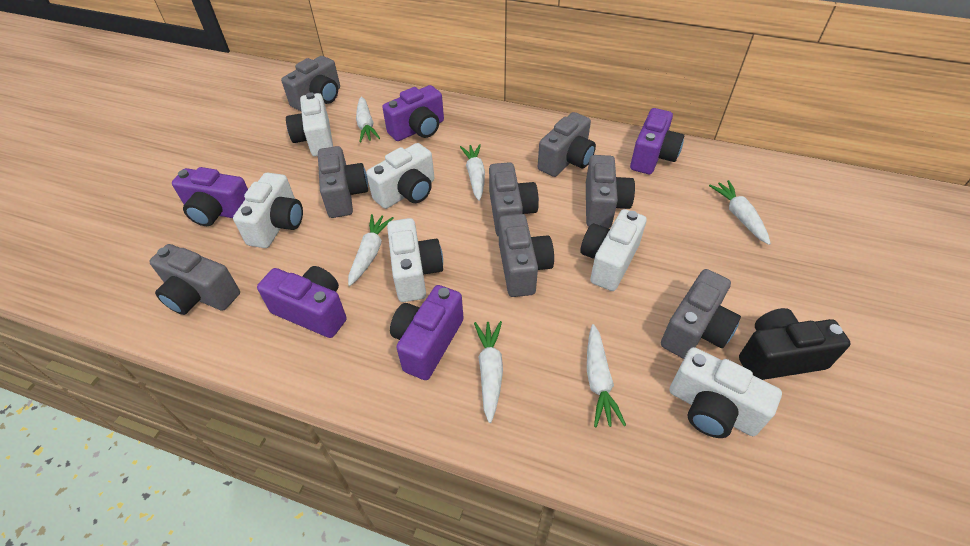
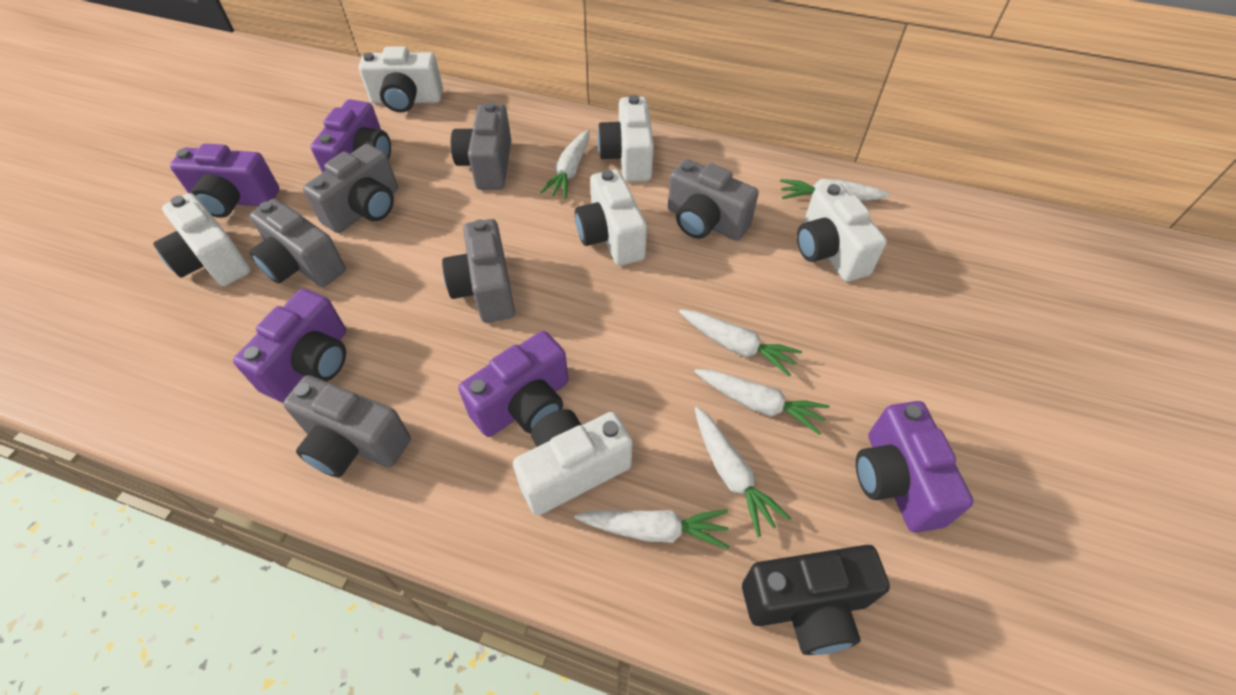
grey camera: [149,244,240,315] [281,56,340,111] [318,146,368,218] [489,162,539,237] [499,214,554,297] [538,112,596,177] [586,155,635,228] [661,269,741,359] = 8 -> [249,199,346,287] [283,375,411,478] [303,144,398,233] [442,219,515,323] [451,102,511,190] [668,159,759,241] = 6

